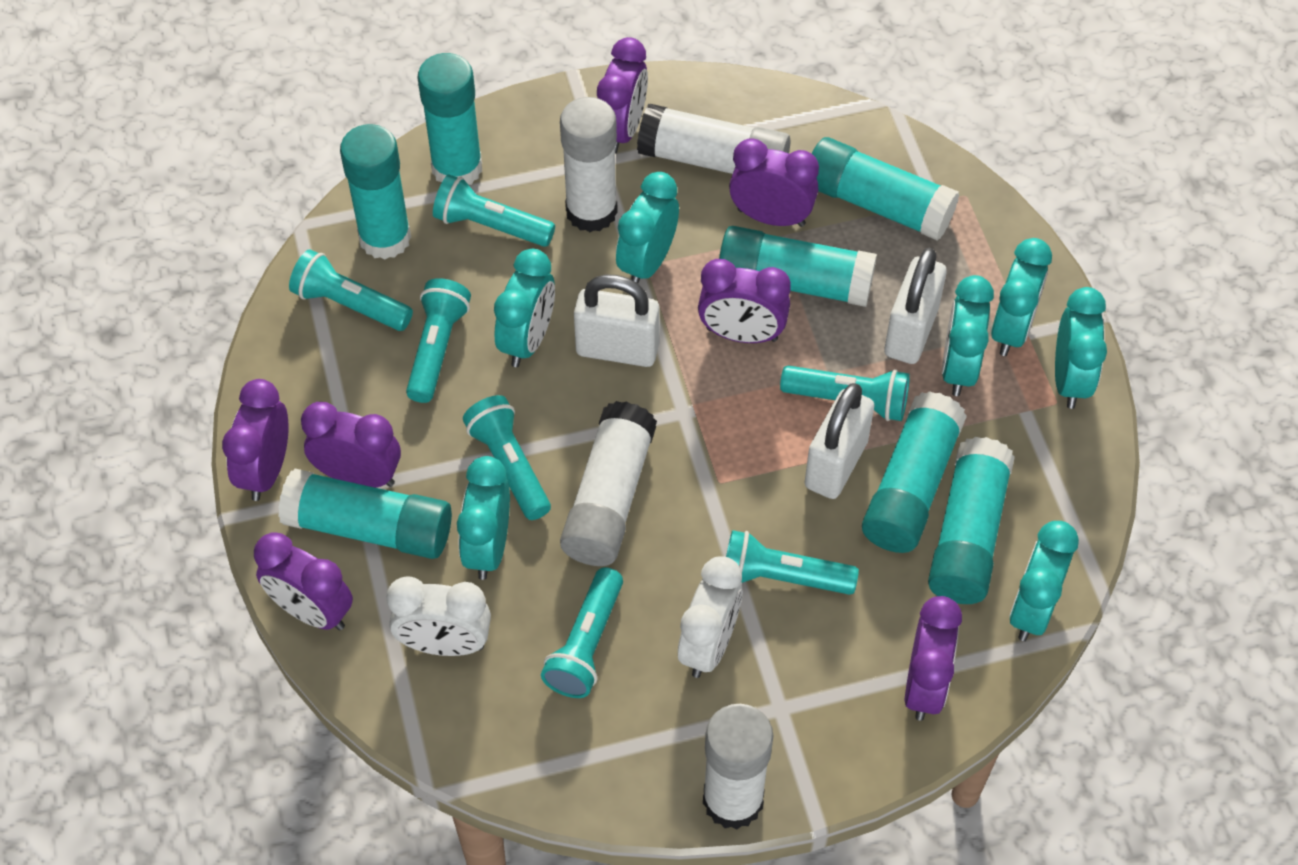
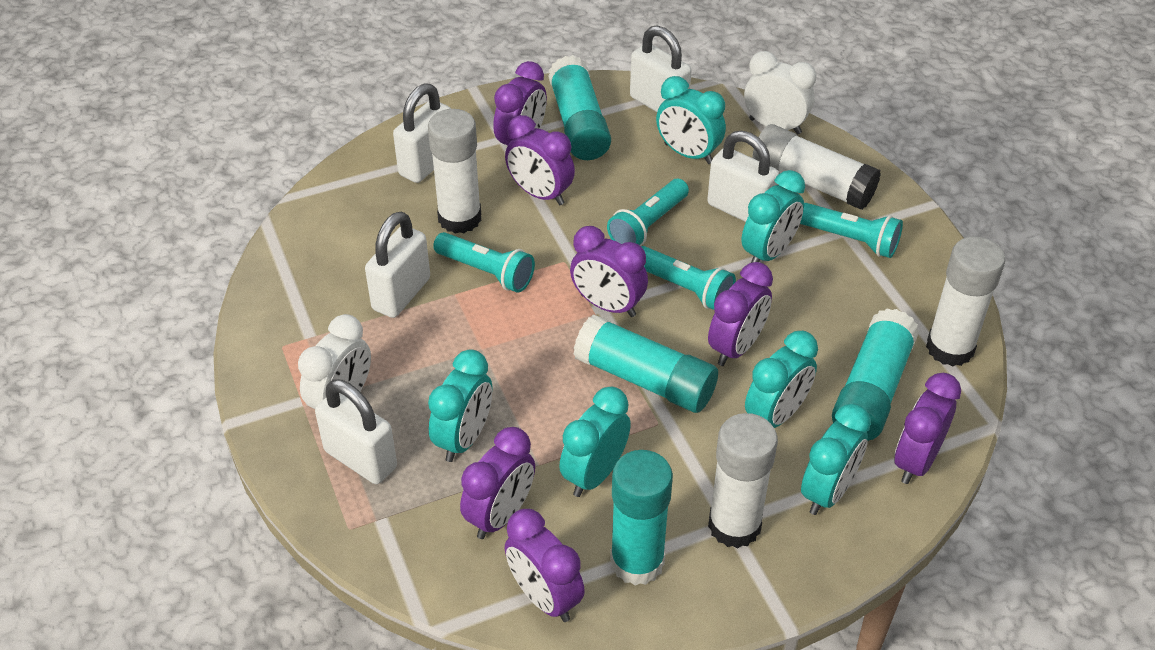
turquoise clock: [457,456,510,580] [494,249,555,367] [616,172,679,283] [942,275,994,396] [991,238,1052,356] [1010,521,1079,641] [1055,287,1107,409] = 7 -> [428,349,492,462] [559,387,631,497] [656,76,726,164] [741,170,805,263] [745,331,818,428] [801,403,871,515] = 6
turquoise flashlight: [289,249,413,331] [406,278,471,403] [433,174,555,247] [463,395,551,520] [541,567,623,698] [726,530,859,595] [780,366,910,421] = 7 -> [433,232,535,293] [607,179,689,246] [641,246,736,310] [800,203,903,258] = 4
turquoise glue stick: [278,469,452,559] [340,124,411,260] [418,53,482,185] [719,226,877,307] [812,137,959,241] [862,391,967,553] [928,437,1015,604] = 7 -> [548,55,611,160] [573,315,718,413] [610,450,673,585] [832,308,919,441] = 4
white padlock: [574,274,660,367] [804,383,875,499] [884,248,947,364] = 3 -> [315,379,397,484] [365,212,430,318] [393,84,451,183] [630,26,692,112] [707,131,779,222] = 5

